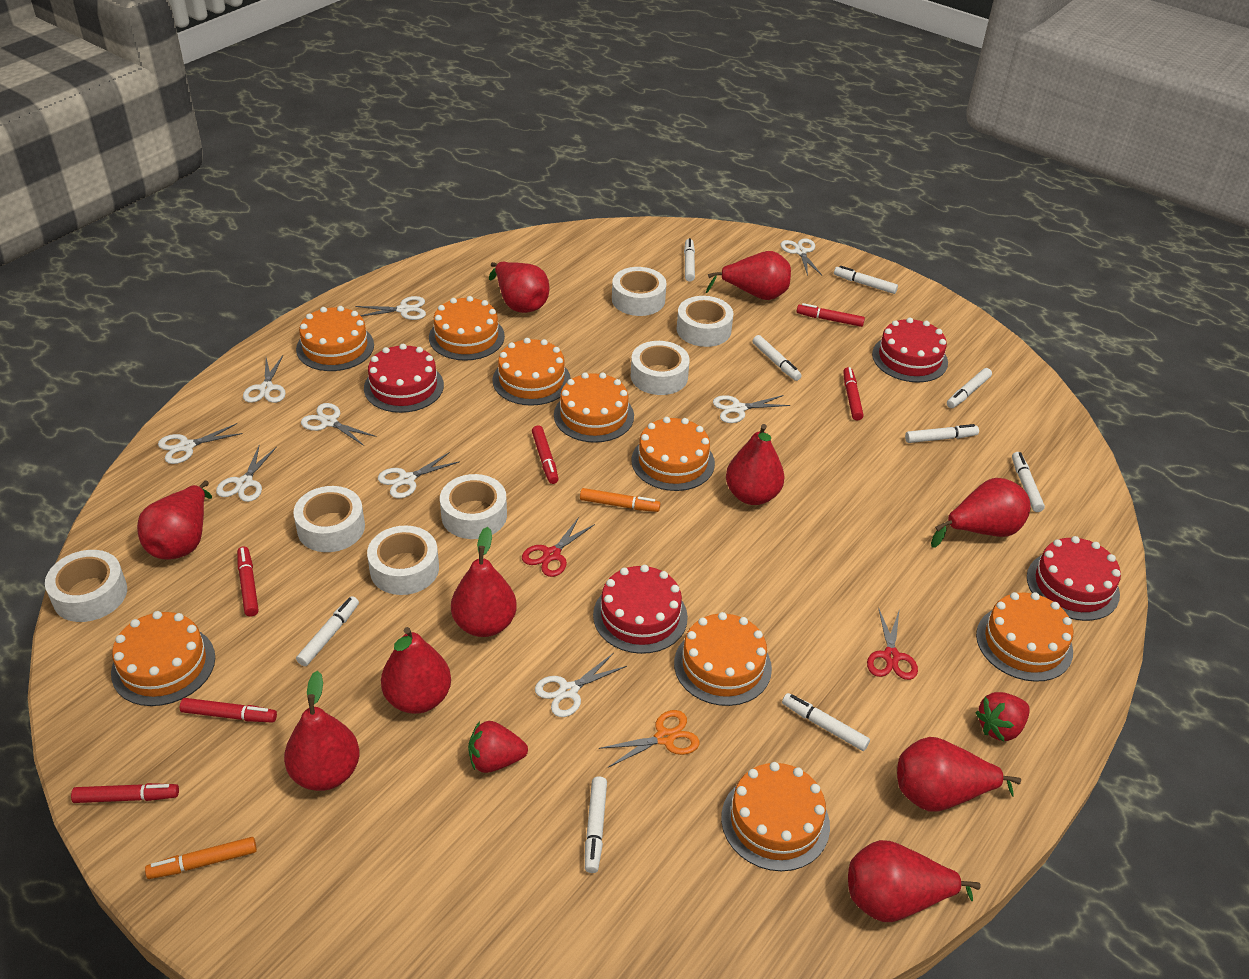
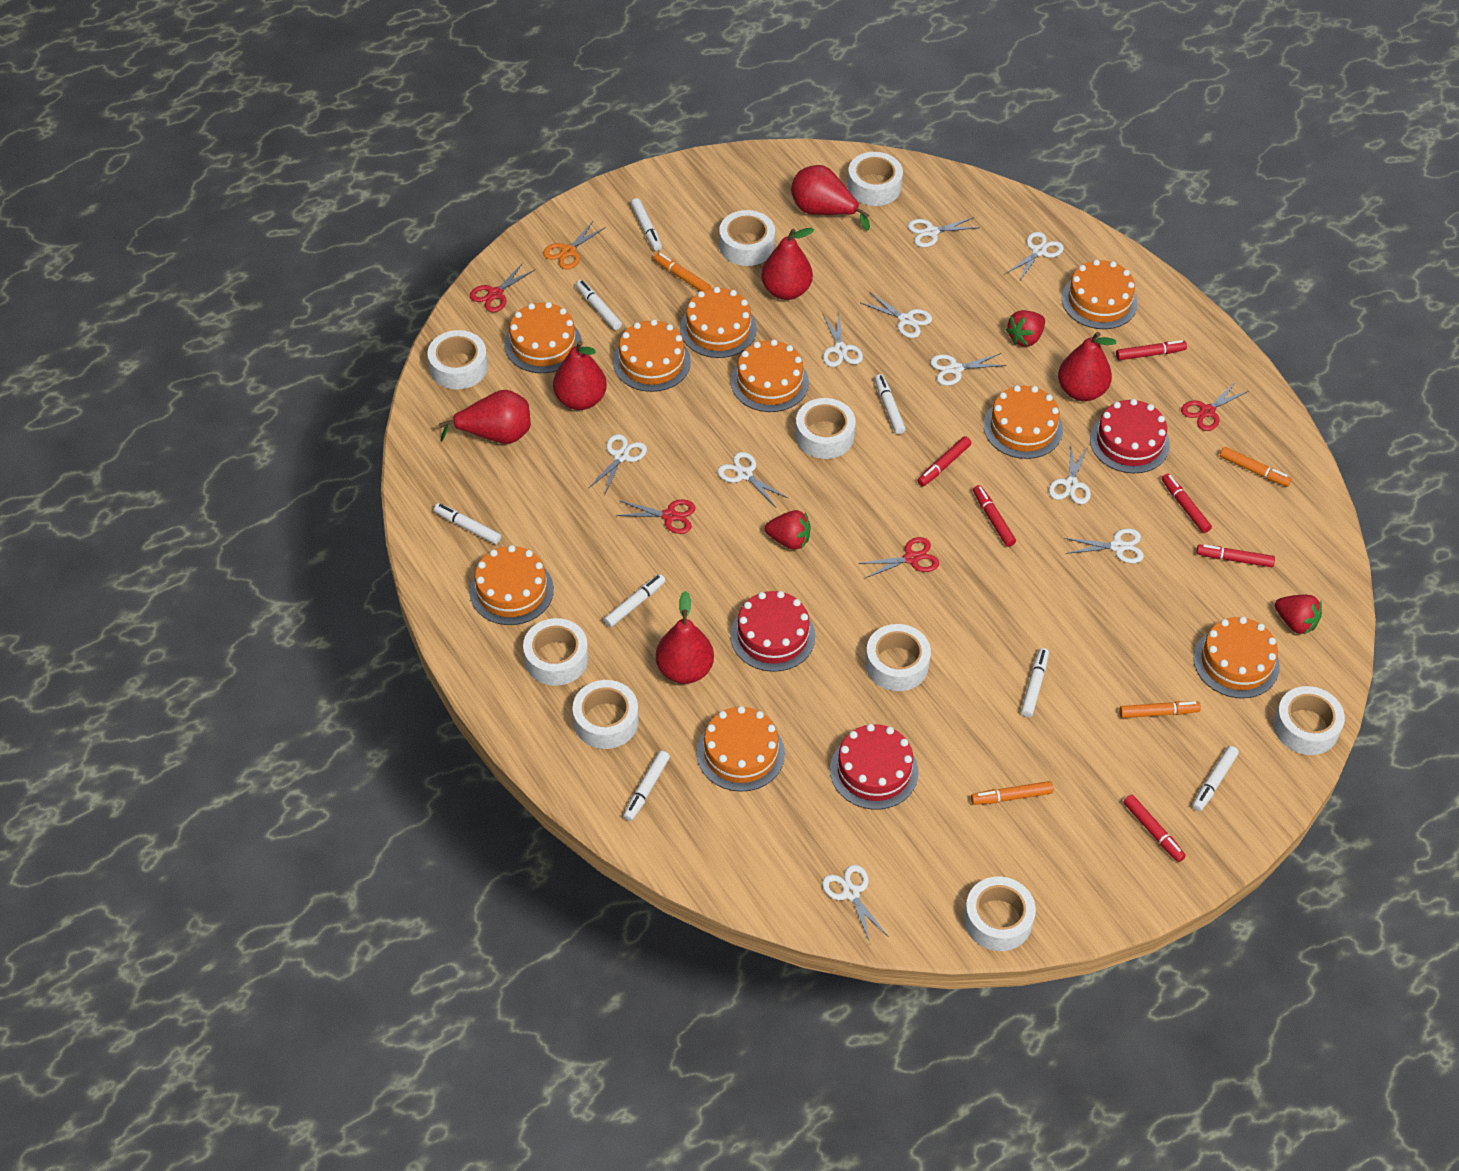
orange marker: [145,837,257,879] [580,488,660,512] = 2 -> [654,253,711,291] [971,781,1053,805] [1119,701,1201,718] [1220,447,1292,487] = 4
red cake: [364,344,444,413] [593,565,688,654] [872,317,948,382] [1027,536,1121,621] = 4 -> [730,591,815,672] [830,724,919,809] [1090,399,1170,473] = 3
red pear: [137,481,212,560] [284,671,359,791] [381,627,451,714] [451,527,517,637] [489,262,550,313] [706,251,791,300] [726,424,785,505] [848,840,981,922] [897,737,1021,812] [931,478,1031,548] = 10 -> [439,390,531,444] [553,341,607,410] [656,591,714,684] [761,228,814,300] [791,165,870,230] [1058,332,1116,401] = 6
red scissors: [522,517,595,577] [867,607,918,680] = 2 -> [470,263,535,312] [616,499,696,534] [858,537,939,578] [1181,382,1249,431] = 4
red strawberry: [468,721,528,773] [975,692,1030,742] = 2 -> [765,510,811,550] [1006,310,1045,347] [1275,595,1322,634] = 3
white marker: [296,596,359,666] [585,777,607,873] [684,238,695,282] [753,335,802,381] [782,693,870,751] [834,266,898,294] [905,424,979,443] [947,368,992,408] [1012,452,1045,512] = 9 -> [434,503,501,544] [576,280,622,330] [604,574,666,628] [623,751,670,821] [631,198,662,251] [875,374,906,434] [1021,648,1049,717] [1192,746,1239,811] = 8
white scissors: [158,423,243,464] [216,444,277,502] [243,355,286,403] [301,403,376,446] [355,296,426,320] [378,452,460,498] [535,653,627,717] [713,395,790,423] [781,238,822,276] = 9 -> [589,434,647,495] [718,452,788,507] [822,313,863,367] [822,865,889,945] [861,292,932,338] [908,217,980,247] [930,353,1006,386] [1005,232,1064,282] [1049,443,1091,504] [1064,528,1144,563] = 10
white tape: [45,550,127,622] [293,486,365,552] [367,526,439,595] [440,474,507,539] [612,267,667,316] [631,341,690,395] [677,296,733,347] = 7 -> [428,330,488,389] [523,618,588,686] [572,680,639,749] [719,210,775,266] [795,398,856,459] [847,152,903,206] [865,624,931,691] [964,876,1036,951] [1274,686,1345,755] = 9

